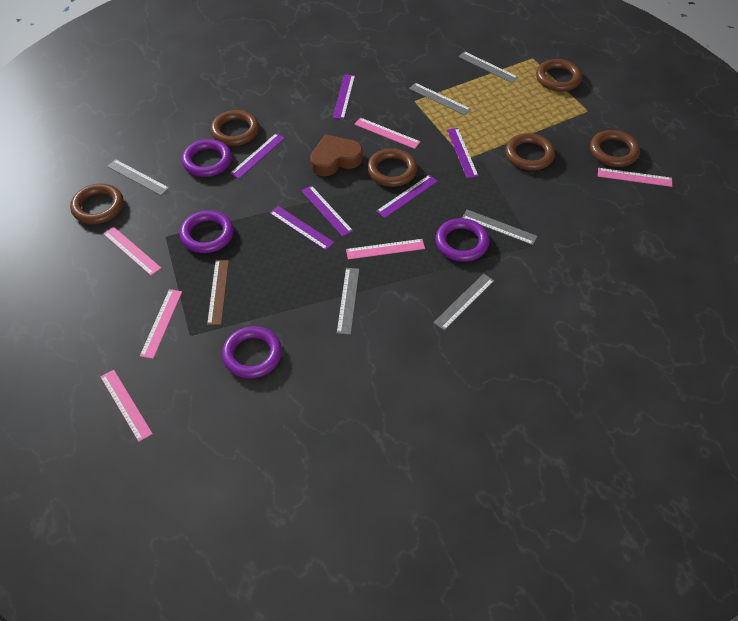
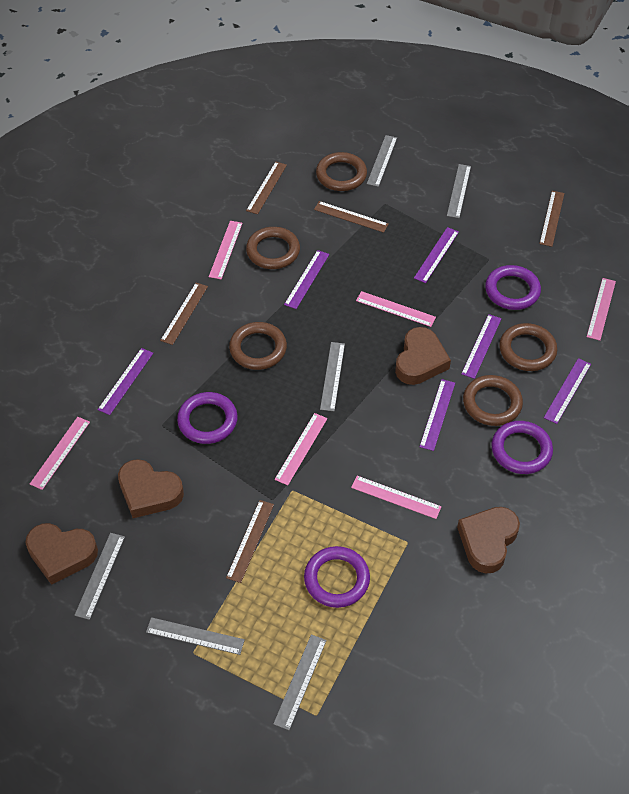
brown heart: [310,134,363,176] = 1 -> [26,523,98,585] [118,459,184,518] [395,327,451,385] [457,507,520,573] = 4
brown ring: [70,184,124,224] [211,110,259,146] [367,148,417,187] [505,133,555,170] [536,59,582,92] [590,130,640,167] = 6 -> [229,322,287,370] [246,227,300,269] [316,152,367,191] [463,375,523,426] [499,323,557,371] = 5
brown ruler: [207,260,229,325] = 1 -> [160,283,208,345] [226,500,274,583] [246,162,287,214] [314,201,388,233] [539,191,564,247] = 5

